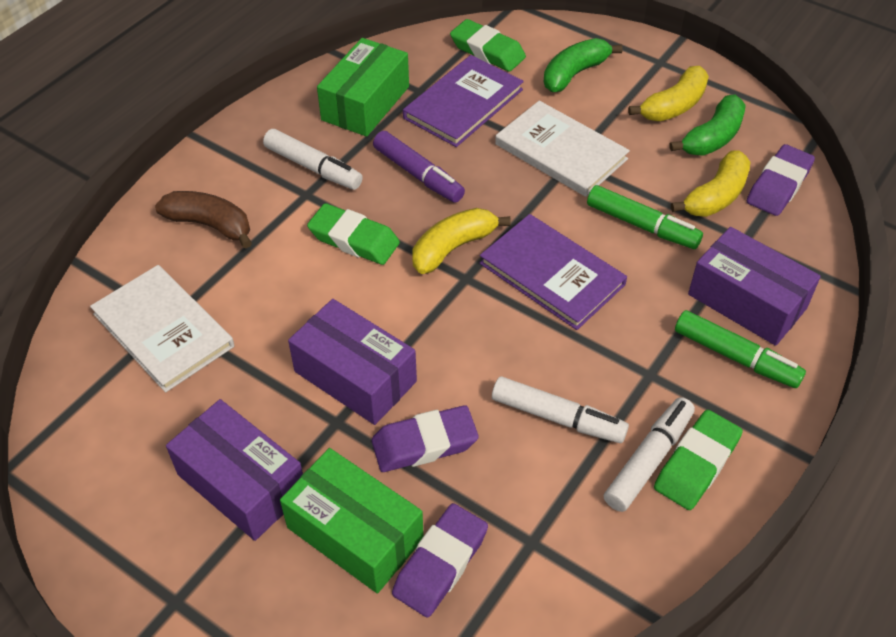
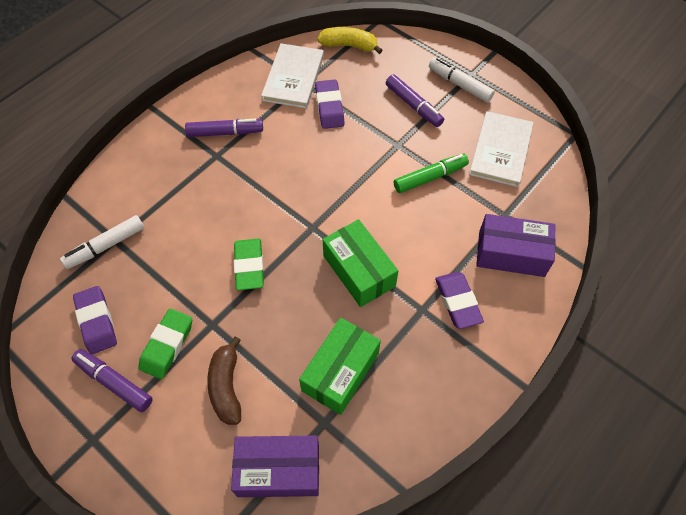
green banana: [543,38,623,92] [669,95,746,156] = 2 -> none = 0
green eraser: [307,203,400,265] [450,19,526,72] [654,410,743,510] = 3 -> [139,309,192,379] [234,239,264,290] = 2
green marker: [587,185,703,249] [675,310,806,388] = 2 -> [394,154,469,193] = 1
purple book: [403,55,524,147] [480,214,627,330] = 2 -> none = 0
purple box: [166,399,303,541] [288,299,417,425] [688,227,821,346] = 3 -> [231,436,319,497] [476,214,556,277] = 2
purple marker: [373,131,465,203] = 1 -> [72,349,153,412] [185,119,263,137] [386,74,444,127] = 3
white marker: [263,129,363,190] [492,376,629,443] [604,397,695,512] = 3 -> [60,215,144,269] [429,57,495,102] = 2
yellow banana: [412,208,511,274] [628,66,709,121] [671,150,750,217] = 3 -> [317,27,383,54] = 1

